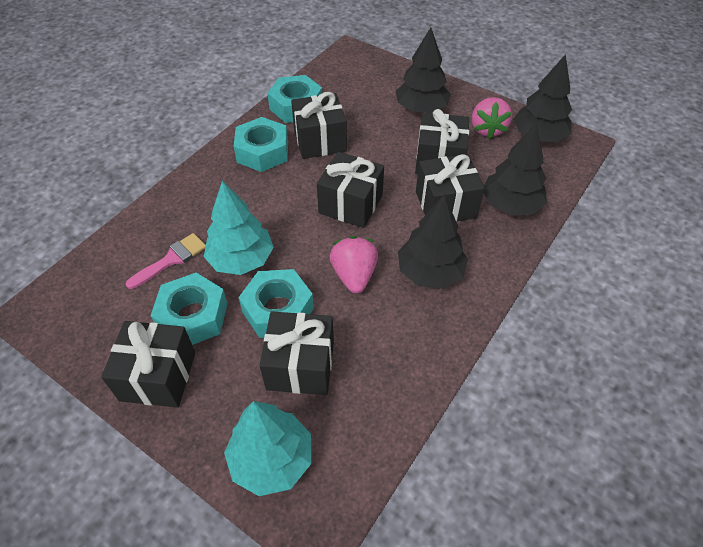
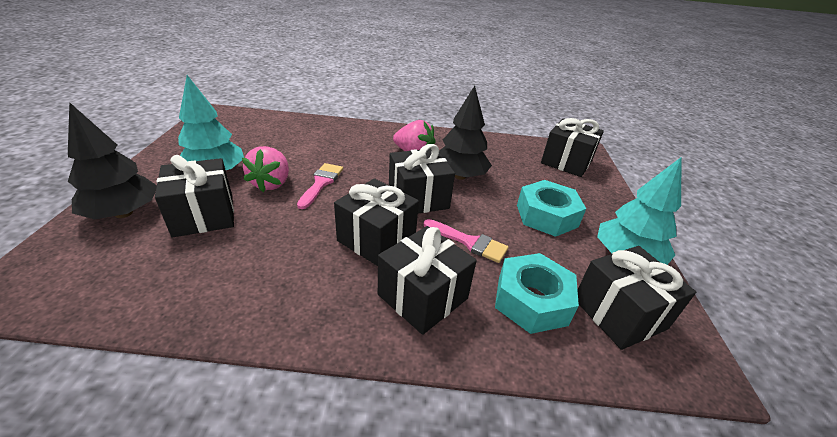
black tree: [396,27,451,113] [398,194,468,289] [484,124,547,216] [514,54,572,142] = 4 -> [68,102,157,219] [439,86,492,180] = 2
pink brush: [126,233,206,289] = 1 -> [297,163,343,209] [424,219,508,263] = 2
turquoise nut: [151,273,228,345] [234,117,288,172] [238,269,314,338] [267,75,322,123] = 4 -> [495,253,579,334] [517,180,586,237] = 2

